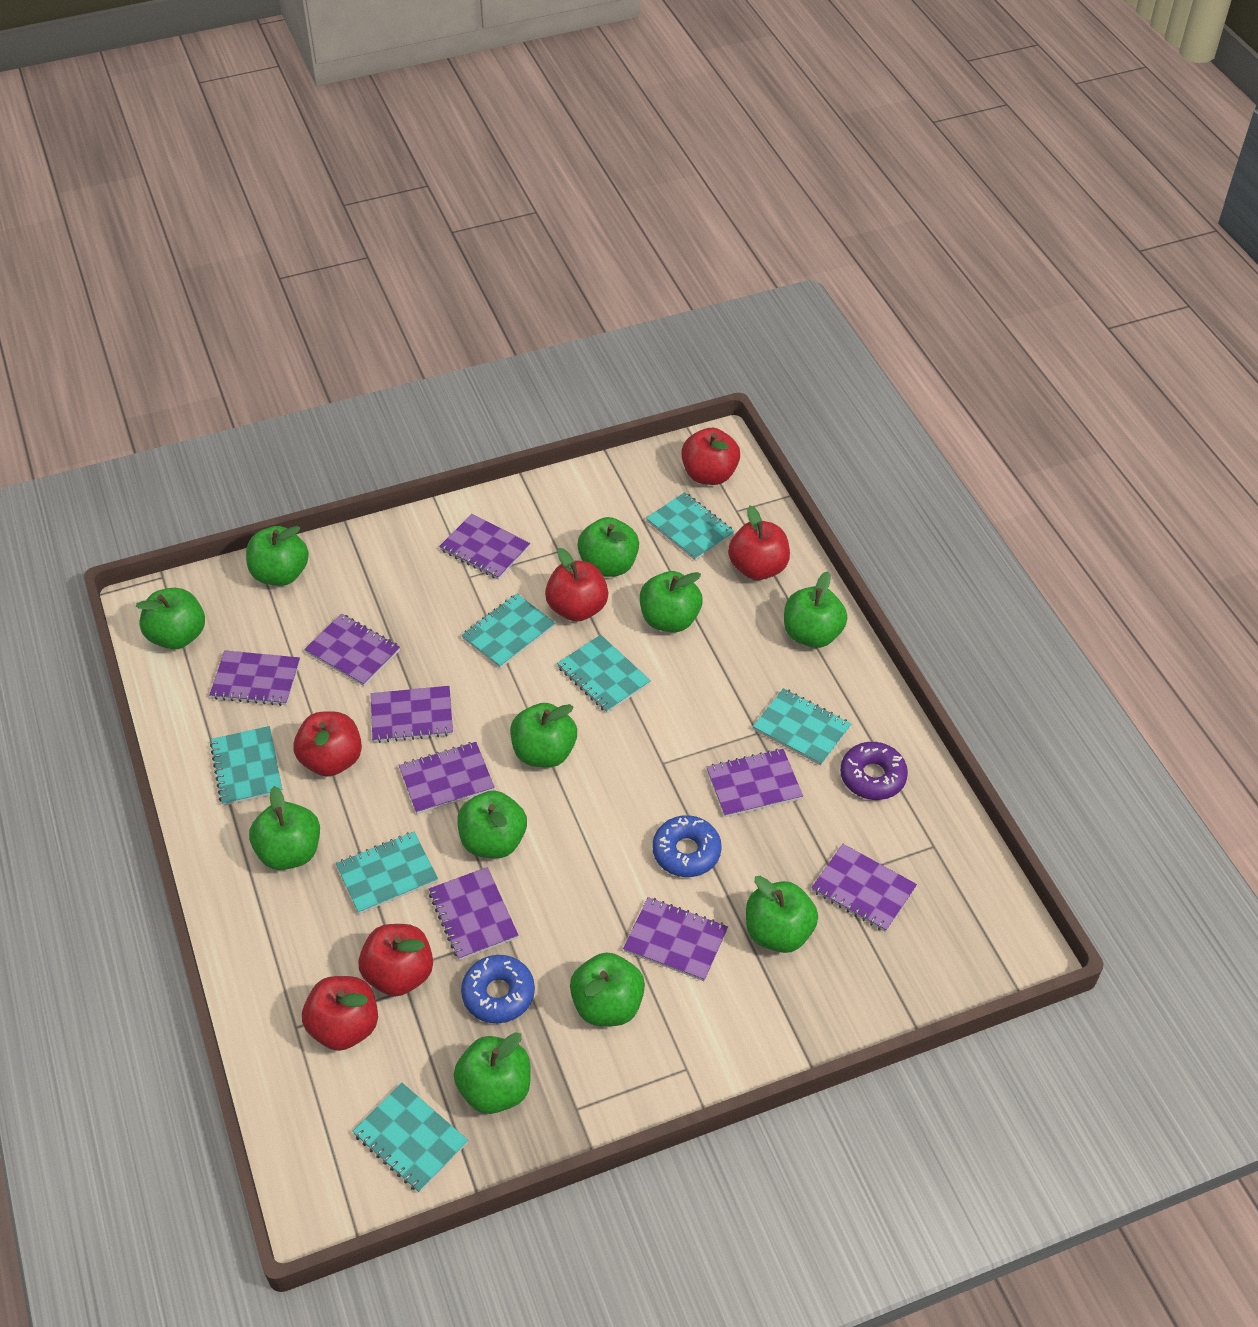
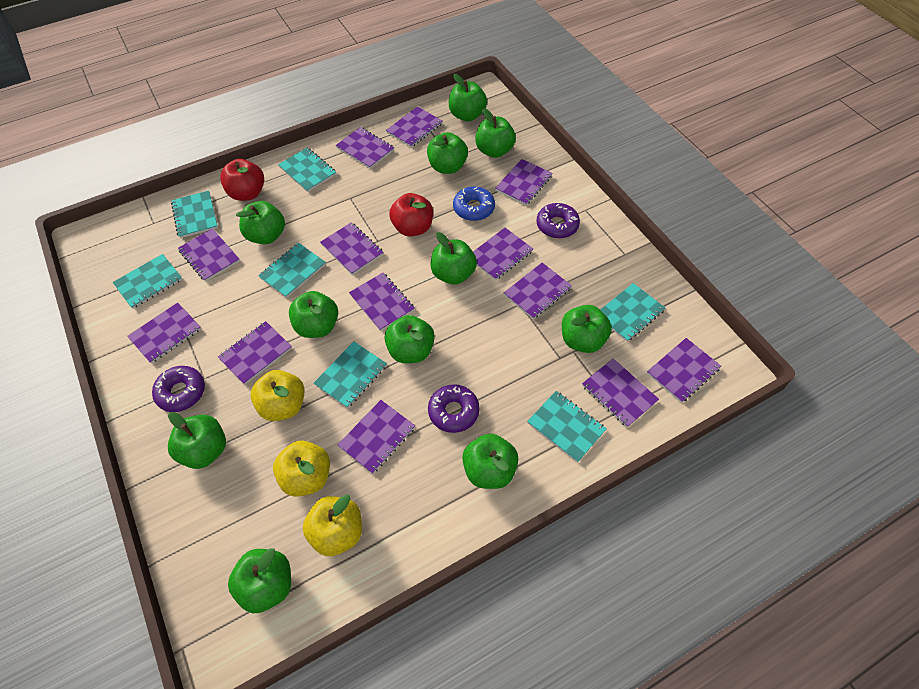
blue donut: [461,955,535,1023] [652,815,722,877] = 2 -> [453,187,495,221] = 1
purple donut: [840,742,908,800] = 1 -> [152,366,205,412] [428,384,480,433] [536,203,580,238] = 3
purple notebook: [209,650,300,706] [304,614,400,686] [371,686,453,743] [399,742,495,814] [429,867,519,960] [439,514,530,580] [623,897,728,981] [706,749,803,817] [811,844,917,932] = 9 -> [127,302,201,364] [178,228,240,282] [218,321,292,385] [320,222,384,275] [336,127,394,169] [338,400,415,474] [349,273,415,331] [386,106,442,148] [473,228,533,280] [495,159,553,205] [504,263,572,319] [582,358,659,427] [647,338,721,403] = 13
red apple: [293,711,362,777] [302,976,378,1051] [359,924,433,996] [545,548,608,622] [681,428,740,485] [728,506,790,580] = 6 -> [220,159,264,201] [389,193,433,237] = 2
yellow apple: none = 0 -> [251,370,305,421] [273,441,330,497] [303,495,362,556] = 3

